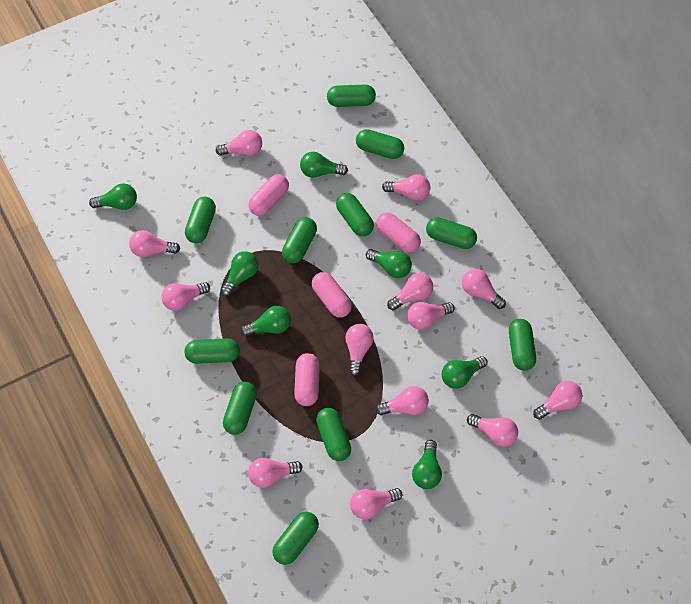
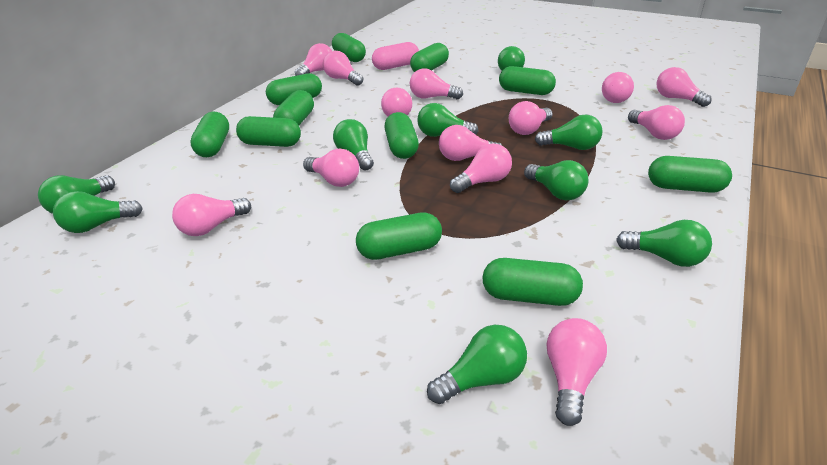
green light bulb: [89,183,137,210] [221,251,258,296] [241,306,291,336] [300,152,348,178] [366,249,412,278] [412,440,442,489] [442,356,487,389] = 7 -> [38,175,115,214] [53,191,143,233] [333,119,374,170] [417,103,479,137] [427,325,527,404] [498,46,525,71] [524,160,589,200] [535,115,602,150] [616,220,712,267] = 9
pink capsule: [249,174,289,216] [294,353,320,406] [312,272,352,318] [376,213,421,253] = 4 -> [372,42,419,70] = 1

